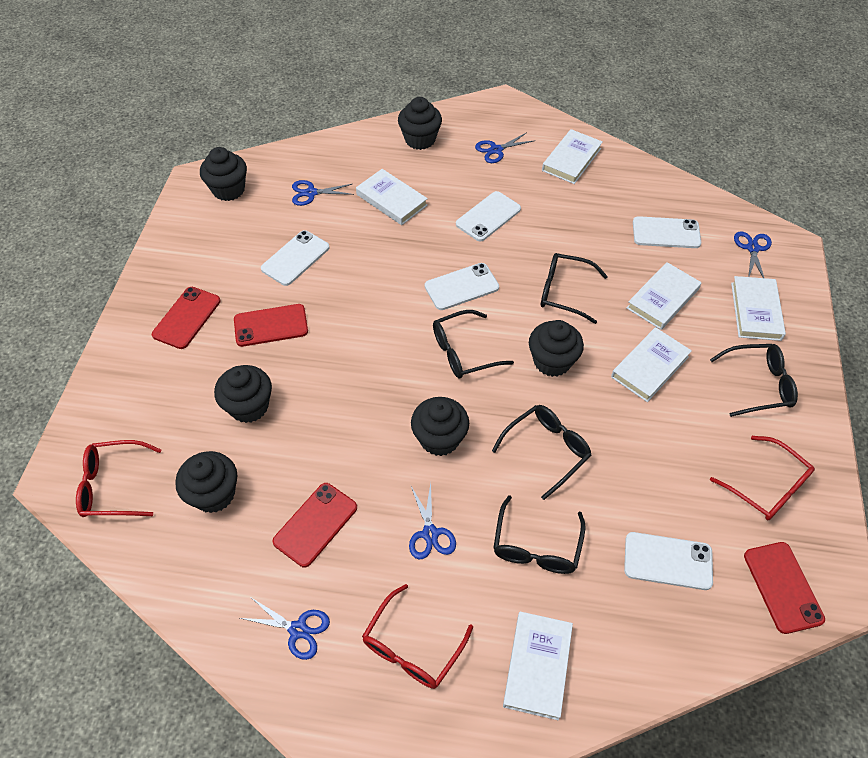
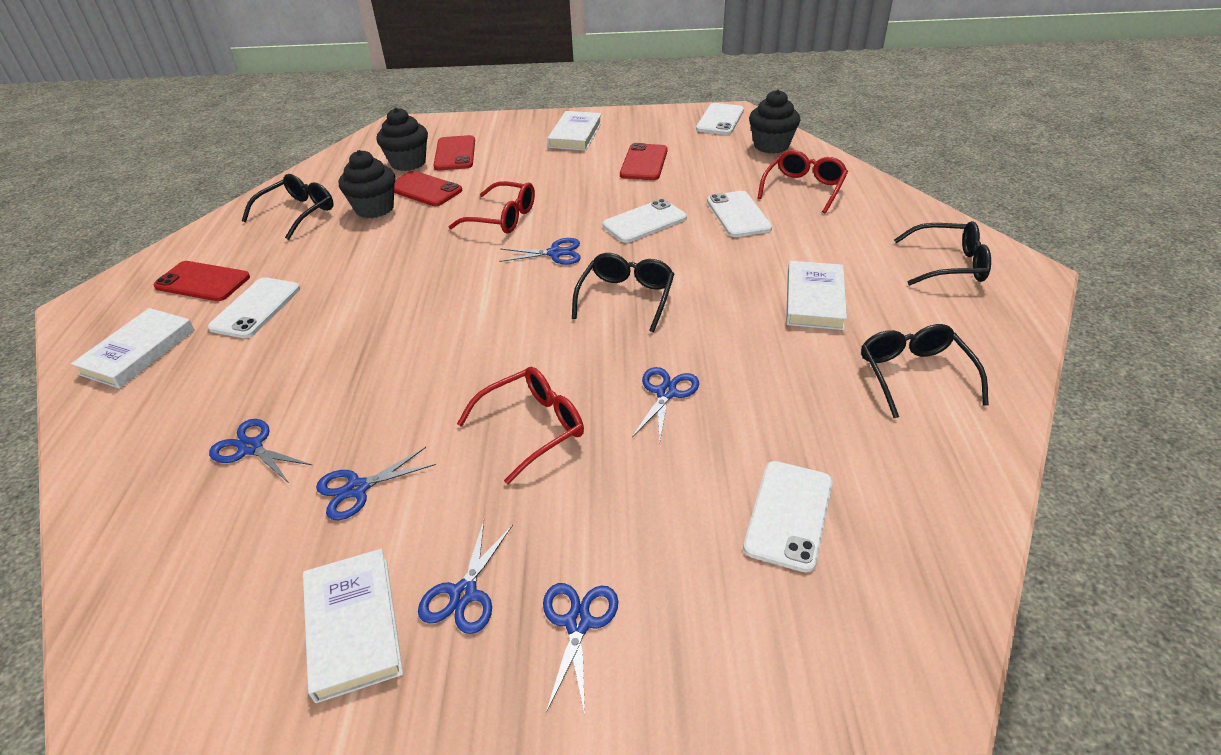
black cupcake: [175,451,238,513] [200,147,247,201] [214,365,272,423] [398,97,442,150] [411,397,469,456] [529,320,584,377] = 6 -> [339,150,395,218] [377,108,428,171] [749,89,800,154] = 3
black glasses: [433,310,514,379] [492,405,591,500] [493,495,585,574] [541,253,608,324] [710,344,798,417] = 5 -> [241,174,334,240] [572,253,674,332] [861,324,989,418] [894,221,991,285] = 4
blue scissors: [240,598,330,660] [292,180,354,206] [409,483,456,559] [475,132,533,163] [734,231,772,278] = 5 -> [209,419,312,483] [316,447,436,520] [418,520,513,634] [499,238,581,265] [543,583,619,715] [632,367,699,443] = 6
white book: [356,169,428,225] [503,611,573,720] [542,129,603,184] [611,327,692,402] [627,262,702,330] [731,276,786,341] = 6 -> [71,308,195,389] [303,549,403,703] [547,111,602,151] [786,261,847,330] = 4

